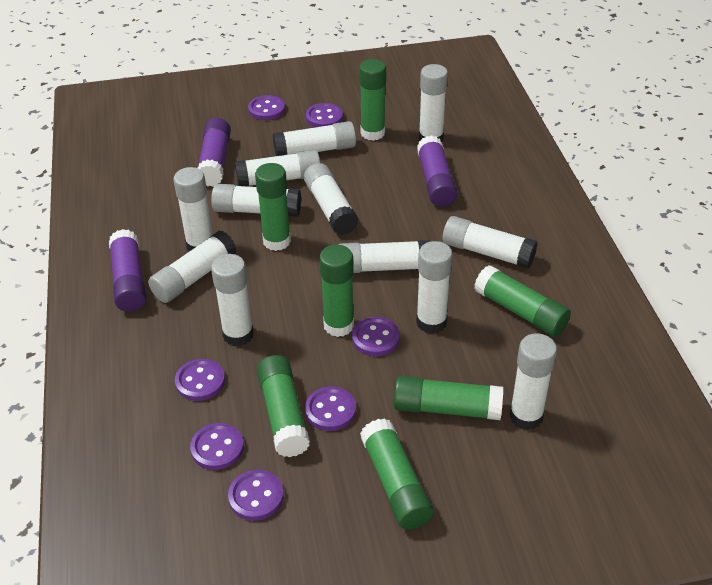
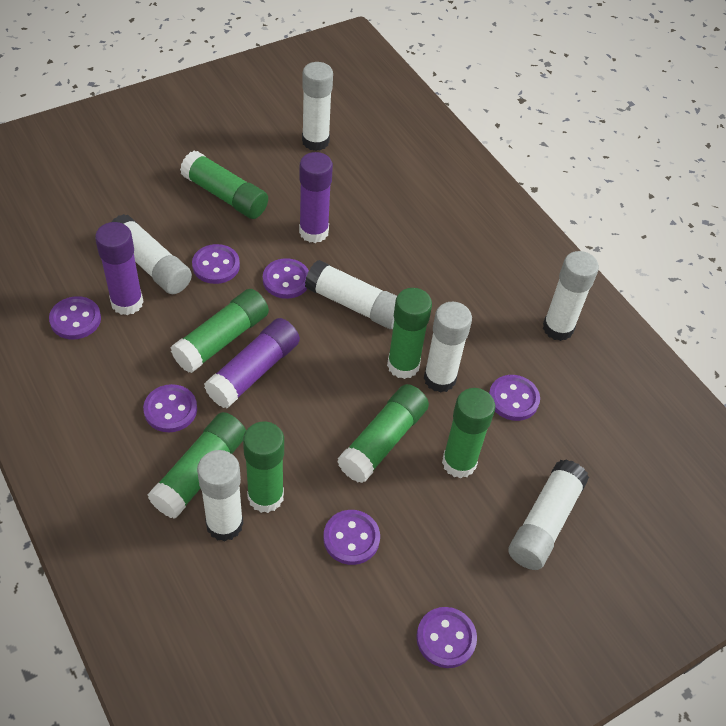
white glue stick: [148,230,236,303] [173,167,213,251] [211,184,301,217] [211,254,254,346] [235,150,320,187] [273,121,356,156] [304,163,359,235] [338,240,429,273] [416,241,453,334] [419,64,448,142] [442,216,537,269] [509,333,557,430] = 12 -> [112,214,192,294] [197,450,243,542] [302,62,333,151] [305,260,397,329] [424,302,472,393] [508,459,589,570] [543,251,599,341] = 7

